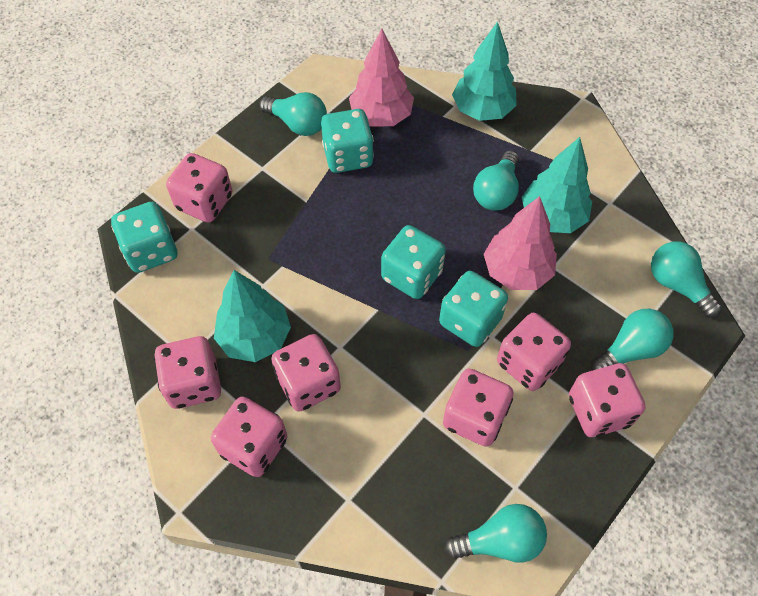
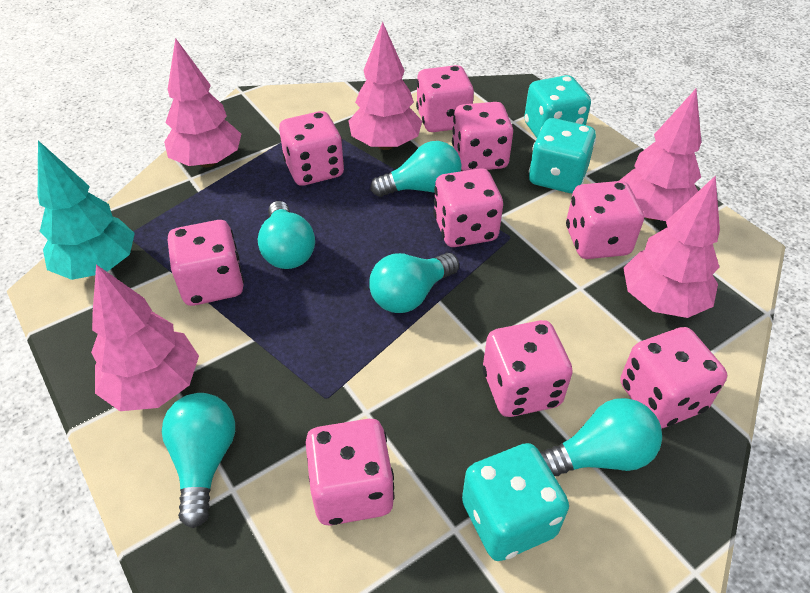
pink dice: [154,336,221,409] [166,153,232,223] [211,397,287,477] [271,334,341,412] [443,369,513,447] [497,313,571,391] [569,363,646,437] = 7 -> [168,220,244,306] [279,111,344,186] [305,419,395,526] [416,65,474,132] [433,168,503,247] [452,102,513,171] [483,320,573,417] [566,181,644,259] [620,327,727,428] = 9
pink tree: [349,29,414,126] [484,196,557,290] = 2 -> [91,264,199,411] [164,38,241,168] [349,22,422,150] [619,89,701,221] [623,175,720,318] = 5
turquoise dice: [111,202,177,273] [321,109,374,173] [381,225,446,299] [439,271,508,347] = 4 -> [462,443,569,561] [524,75,591,138] [529,118,596,193] = 3
turquoise tree: [214,270,291,362] [452,22,517,121] [522,137,592,233] = 3 -> [38,141,135,280] = 1

